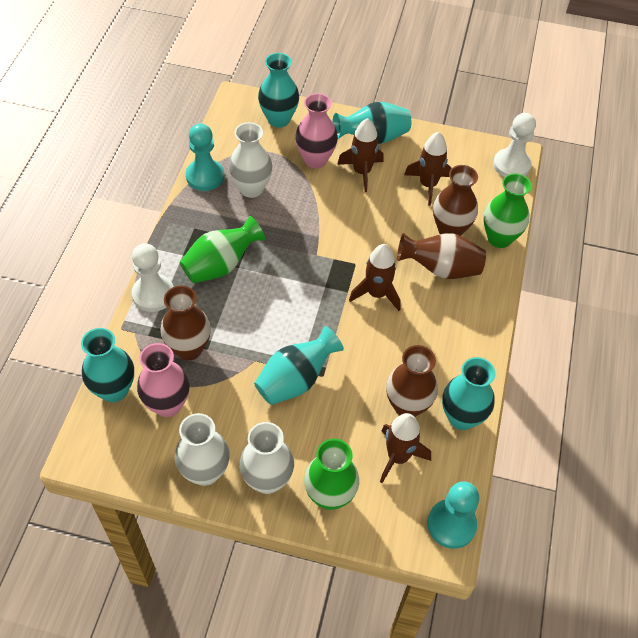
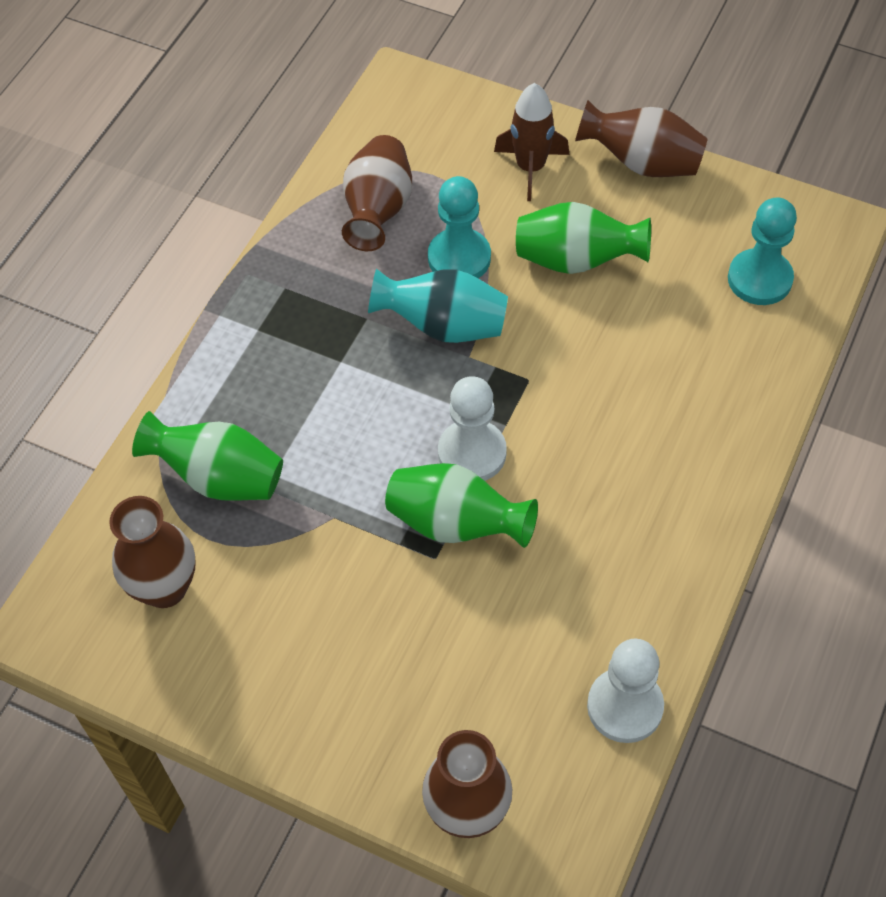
brown rocket: [337,118,384,192] [349,244,401,311] [380,413,431,483] [404,132,452,206] = 4 -> [494,83,569,201] = 1
pink vase: [137,343,190,417] [295,93,338,168] = 2 -> none = 0
turquoise vase: [81,328,134,402] [254,326,344,405] [258,53,299,128] [332,102,411,144] [442,357,496,430] = 5 -> [368,269,508,343] = 1
white vase: [175,413,230,486] [228,122,272,198] [239,422,294,494] = 3 -> none = 0

